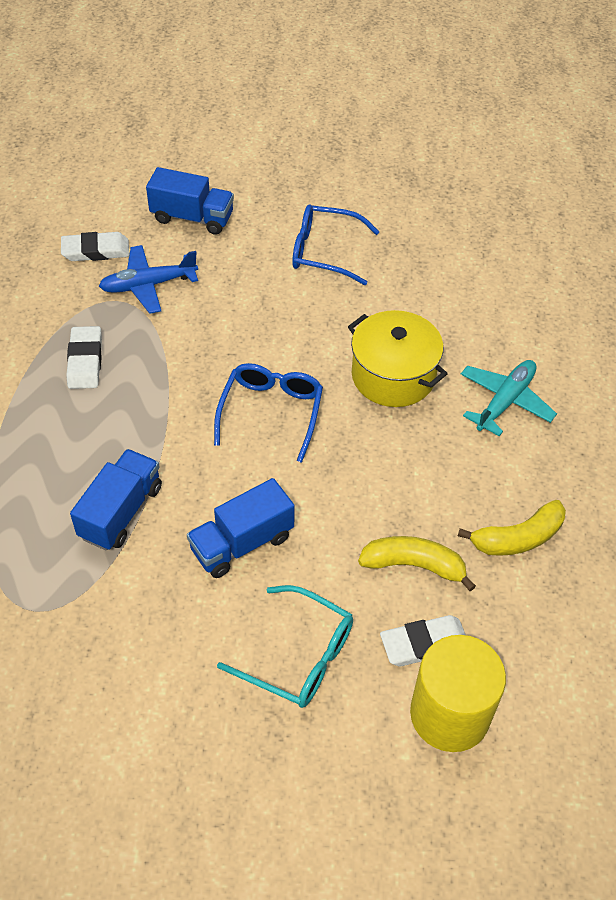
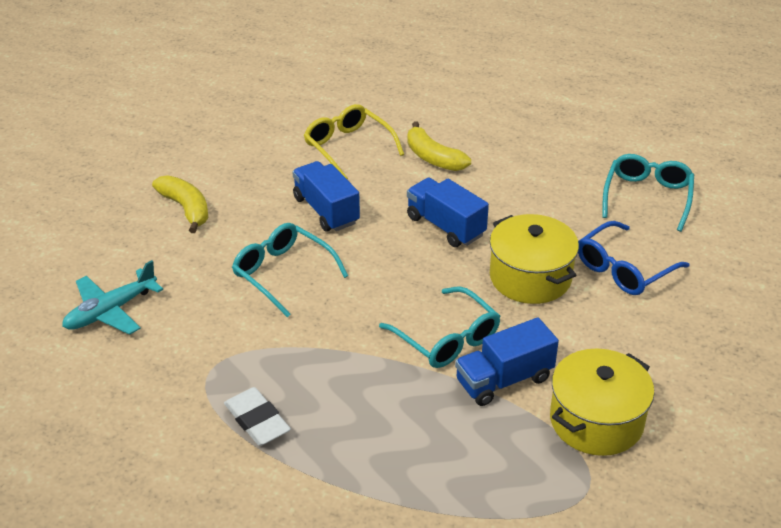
blue glasses: [214,363,323,463] [292,205,379,285] = 2 -> [578,221,689,295] = 1
blue plane: [99,245,198,314] = 1 -> none = 0
turquoise glasses: [217,585,353,708] = 1 -> [232,223,348,317] [379,286,500,368] [602,154,694,232] = 3
white eraser: [61,232,129,261] [66,326,102,389] [380,615,466,666] = 3 -> [224,387,291,446] = 1
yellow cylinder: [410,635,506,752] = 1 -> none = 0
yellow glasses: none = 0 -> [304,104,404,179] = 1
yellow pot: [348,310,448,407] = 1 -> [490,214,579,304] [550,349,654,456] = 2

